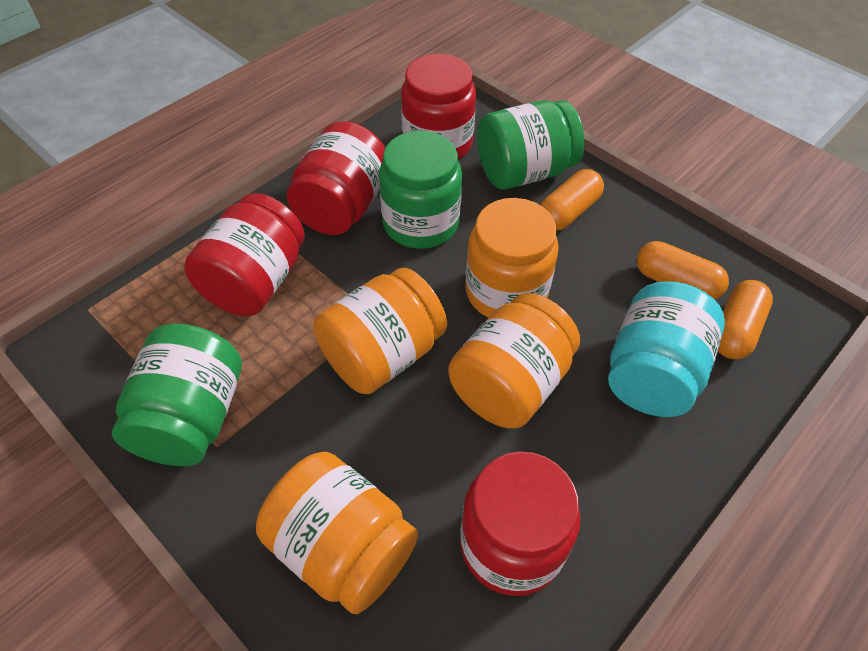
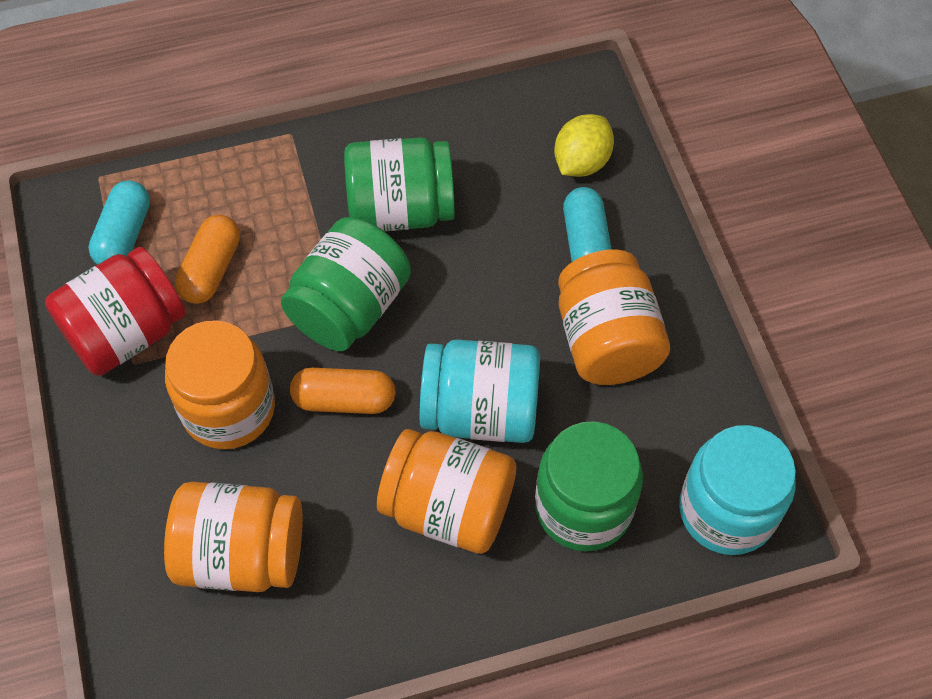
orange capsule: [540,169,604,230] [637,241,729,299] [718,280,773,359] = 3 -> [175,215,240,304] [290,368,396,414] = 2
red jar: [184,193,305,316] [287,121,385,235] [401,54,476,159] [460,452,580,596] = 4 -> [45,247,186,376] = 1
turquoise capsule: none = 0 -> [89,180,150,265] [563,187,612,262] = 2
turquoise jar: [608,281,725,417] = 1 -> [420,339,540,443] [679,425,796,555] = 2
yellow lemon: none = 0 -> [554,114,614,177] = 1

